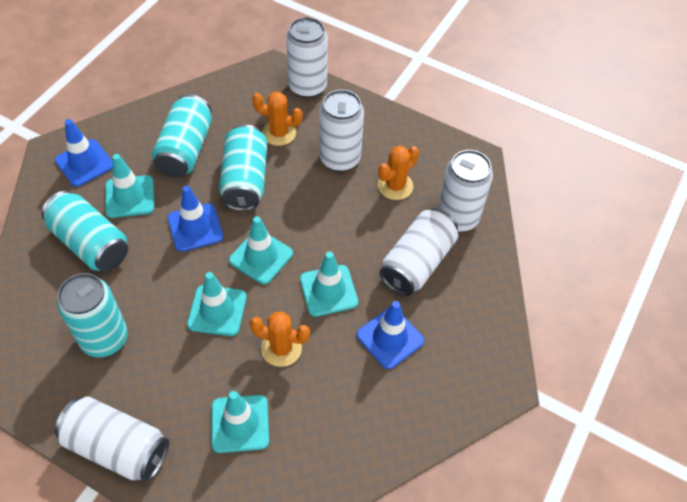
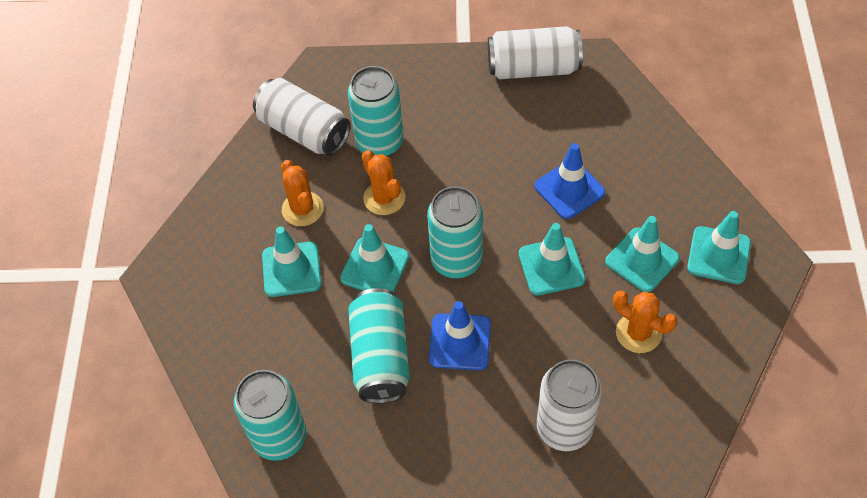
blue traffic cone: [55,119,113,187] [168,186,223,252] [356,301,424,369] = 3 -> [429,301,491,370] [534,143,605,219] = 2
white can: [55,396,169,482] [286,17,328,98] [319,90,364,172] [379,208,458,296] [437,150,493,232] = 5 -> [253,78,351,156] [488,26,583,79] [537,360,602,451] = 3

